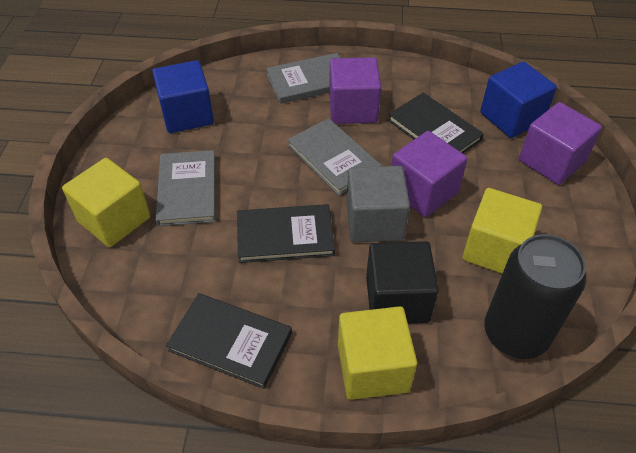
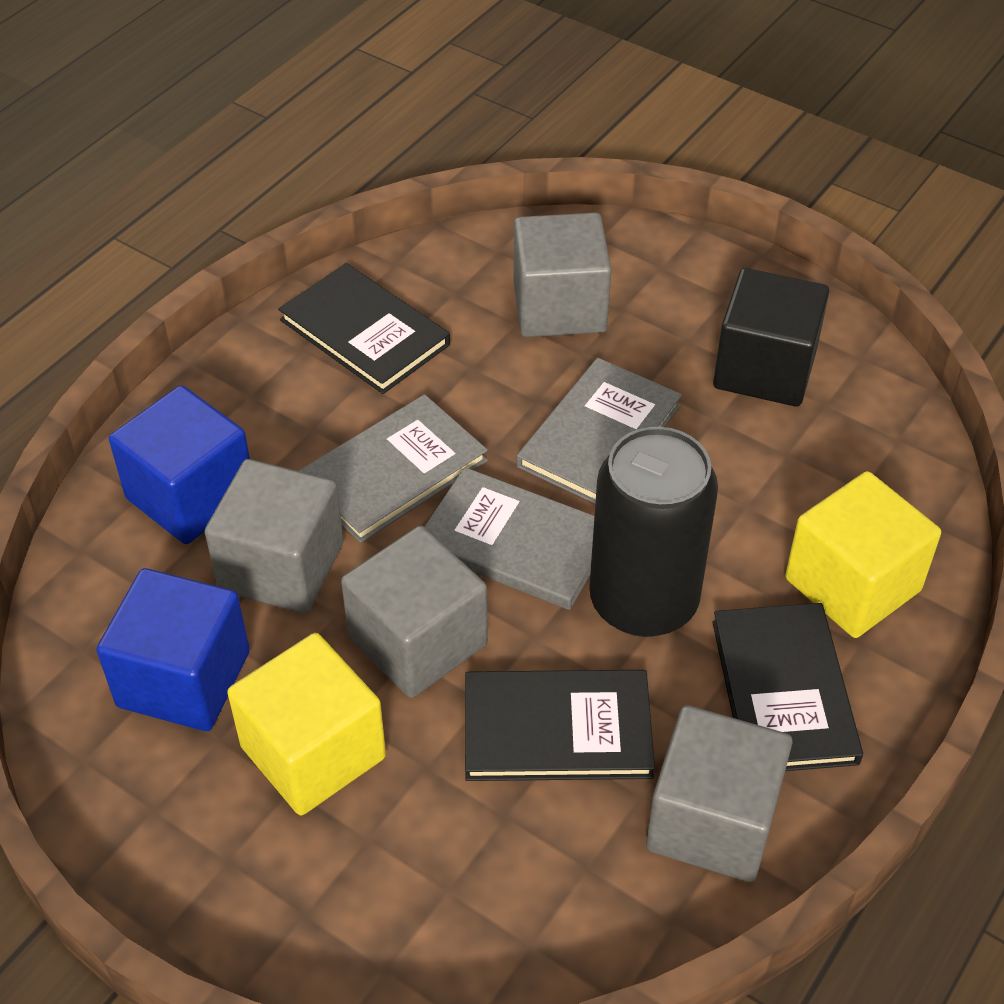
grey cube: [346,166,410,242] = 1 -> [205,459,344,614] [341,526,488,698] [513,212,611,337] [646,705,793,882] = 4
purple cube: [329,57,381,124] [391,131,467,217] [519,102,602,185] = 3 -> none = 0
yellow cube: [62,158,151,247] [338,306,417,400] [462,188,542,274] = 3 -> [227,633,386,815] [785,471,941,638] = 2

